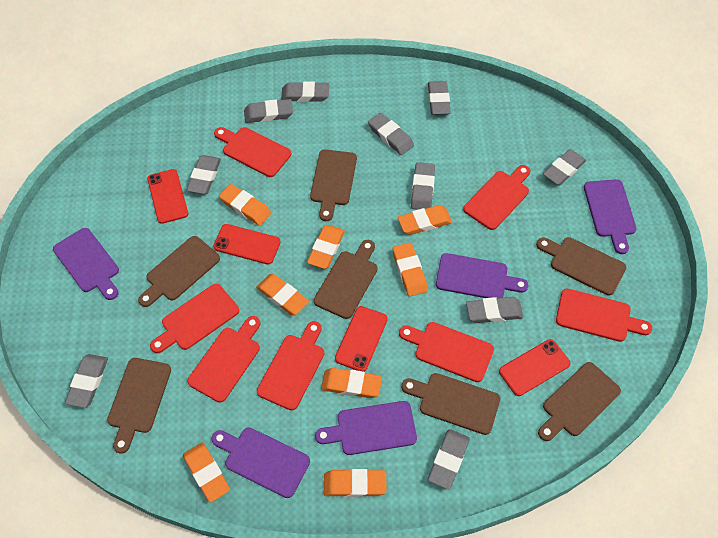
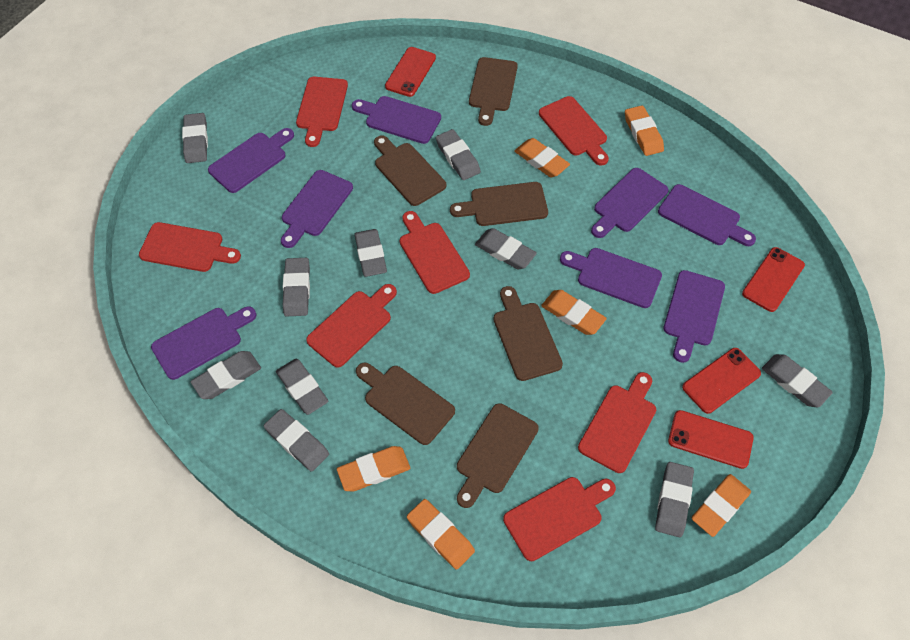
brown cutting board: [107,358,171,454] [138,236,220,307] [310,149,357,221] [314,240,378,319] [401,373,500,435] [536,237,626,296] [538,362,621,441] = 7 -> [356,363,455,445] [374,136,446,206] [450,182,548,226] [457,403,539,508] [469,57,518,126] [494,286,563,381] = 6
orange eraser: [183,443,230,503] [219,184,271,226] [256,274,309,315] [307,225,345,269] [321,368,382,398] [324,469,387,497] [393,243,428,297] [398,205,452,235] = 8 -> [337,446,410,491] [407,499,475,570] [514,138,570,177] [541,290,607,335] [625,105,664,156] [692,474,751,537] = 6
purple cutting board: [53,228,119,300] [211,427,310,498] [315,401,417,455] [436,253,528,298] [584,179,636,254] = 5 -> [151,307,256,380] [208,128,294,193] [281,170,353,248] [352,96,441,144] [560,248,662,308] [591,168,669,238] [658,184,756,246] [663,270,725,363] = 8

